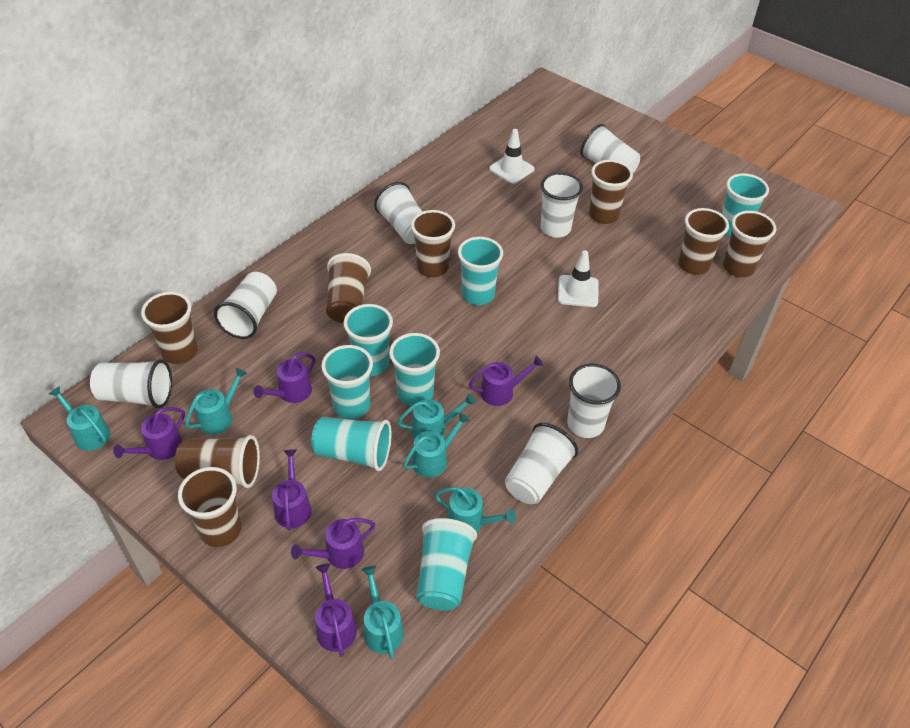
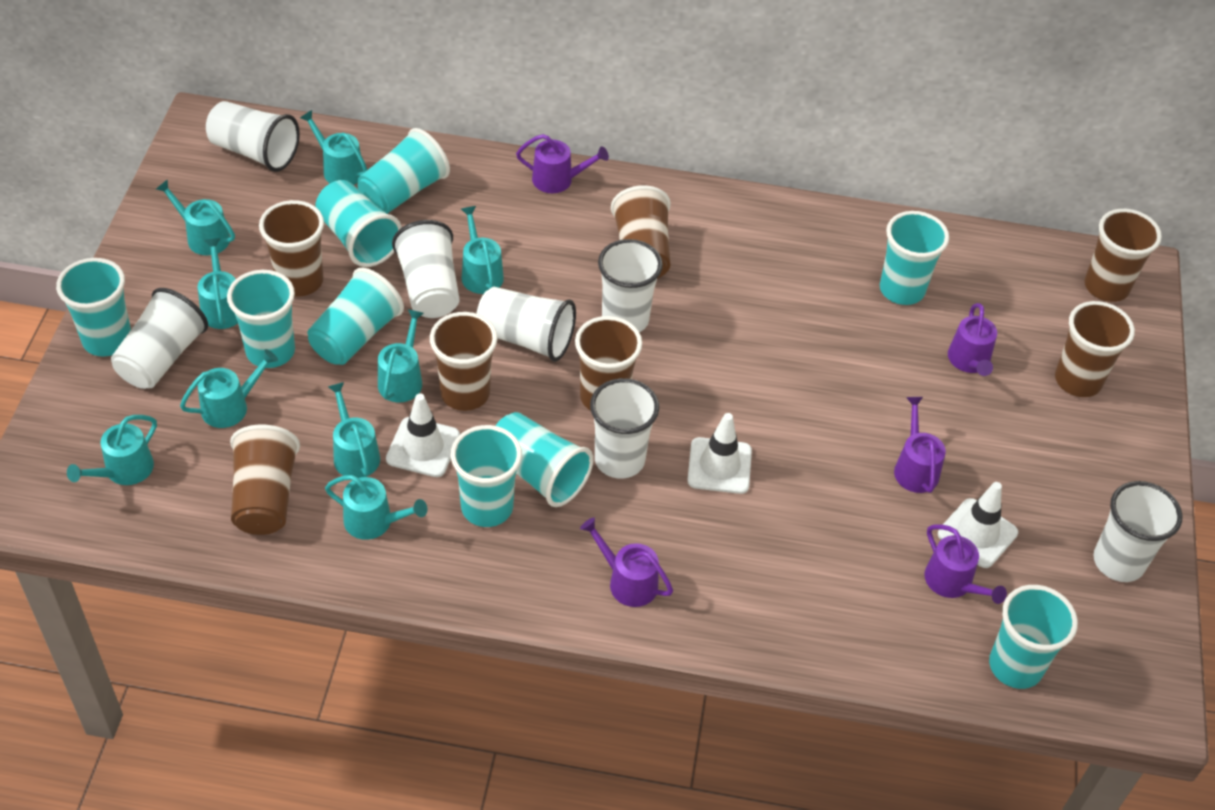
brown cup: [141,292,198,364] [175,435,260,488] [178,467,242,547] [326,253,371,323] [411,210,455,277] [589,160,633,224] [678,208,729,275] [723,211,776,277] = 8 -> [230,425,300,535] [259,200,324,297] [430,312,497,411] [575,316,642,411] [611,185,671,279] [1055,301,1135,397] [1085,209,1162,302] = 7
purple watering can: [113,407,185,460] [253,353,315,403] [272,449,311,531] [291,518,375,569] [315,563,357,657] [469,356,543,406] = 6 -> [516,134,609,193] [580,517,673,607] [894,397,946,493] [924,524,1007,604] [948,303,997,376] = 5
turquoise cup: [311,417,392,471] [321,345,373,419] [344,304,393,376] [389,333,440,406] [417,518,477,610] [458,237,503,305] [721,173,769,237] = 7 -> [56,258,131,357] [227,270,295,368] [307,268,404,365] [315,180,402,267] [358,128,450,214] [451,425,522,527] [495,412,593,507] [880,211,949,305] [989,585,1078,689] = 9
turquoise watering can: [49,386,110,451] [185,368,247,434] [362,566,404,659] [397,393,476,439] [403,413,470,478] [434,487,516,532] = 6 -> [67,415,157,485] [156,179,235,255] [180,349,278,428] [198,238,238,329] [300,110,368,185] [325,475,427,540] [328,382,380,478] [378,309,424,402] [461,206,504,294] = 9
white traffic cone: [489,129,534,184] [558,250,599,307] = 2 -> [386,394,460,477] [687,413,752,494] [938,482,1018,568] = 3

